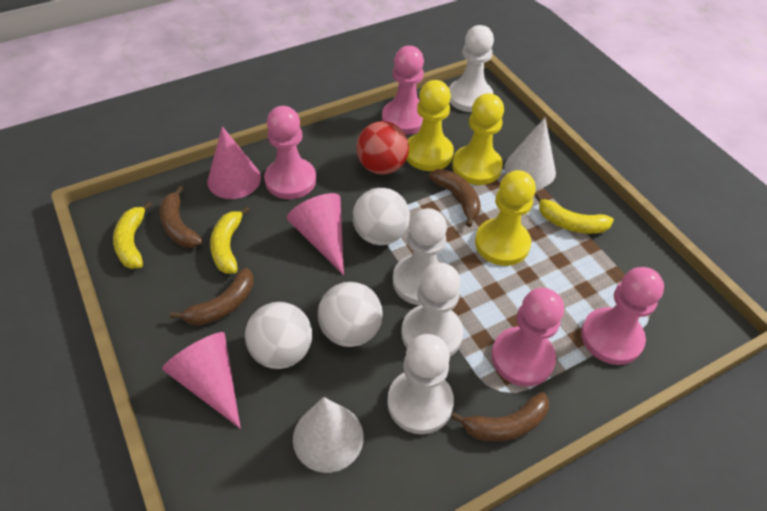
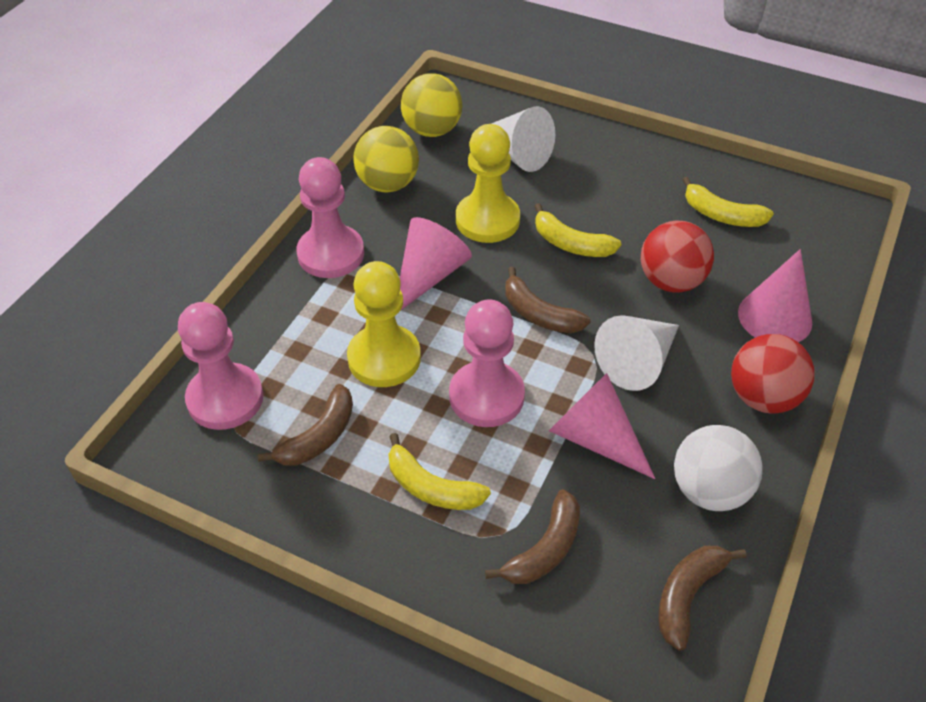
pink pawn: [264,106,316,199] [382,46,424,135] [491,288,564,387] [581,267,664,365] = 4 -> [178,302,263,430] [296,157,364,278] [449,299,525,427] = 3
red ball: [356,121,409,175] = 1 -> [641,220,714,293] [731,334,814,414] = 2
white ball: [245,302,312,369] [318,282,383,347] [352,188,410,245] = 3 -> [674,425,763,511] = 1
white pawn: [387,334,454,434] [393,208,447,305] [401,263,463,357] [449,25,494,112] = 4 -> none = 0
yellow ball: none = 0 -> [353,126,419,192] [401,73,462,137] = 2
yellow pawn: [406,80,454,171] [452,93,504,185] [475,170,536,266] = 3 -> [347,261,421,387] [456,124,520,243] = 2

